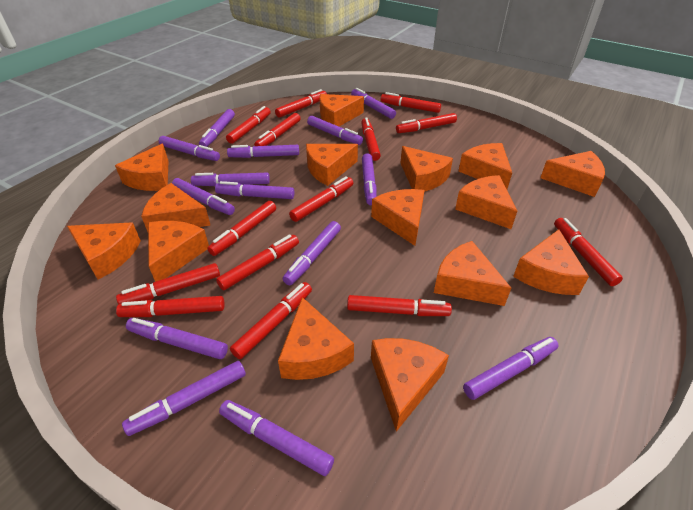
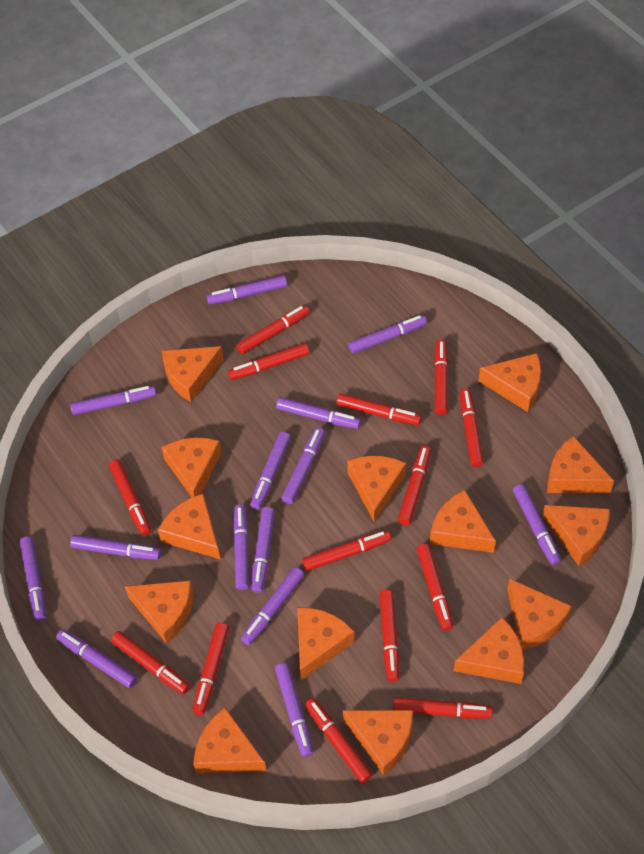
orange cheese: [67,223,141,280] [115,144,168,191] [141,183,210,232] [148,221,209,282] [278,297,354,380] [306,144,358,186] [319,94,364,126] [371,189,425,246] [371,338,449,432] [400,146,453,192] [434,241,511,306] [455,175,517,229] [458,143,512,189] [513,229,589,295] [540,151,605,197] = 15 -> [124,580,194,644] [158,494,220,559] [161,437,221,497] [162,346,224,402] [193,708,267,773] [297,607,355,680] [343,710,413,776] [347,456,406,523] [430,490,496,553] [454,617,524,684] [478,353,541,412] [507,578,572,650] [542,505,610,566] [547,436,614,493] = 14

